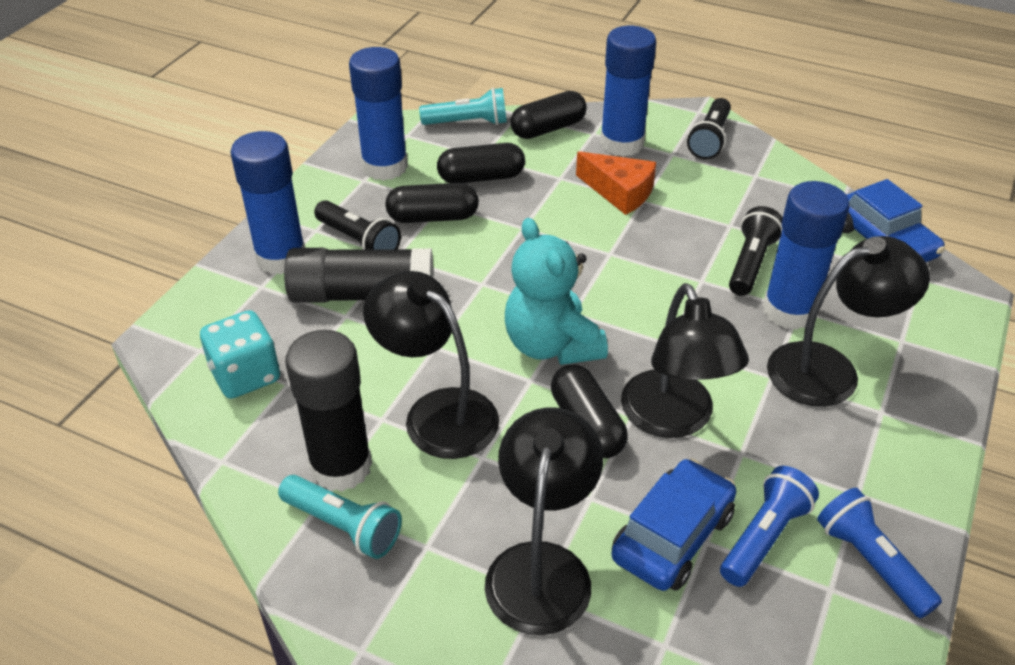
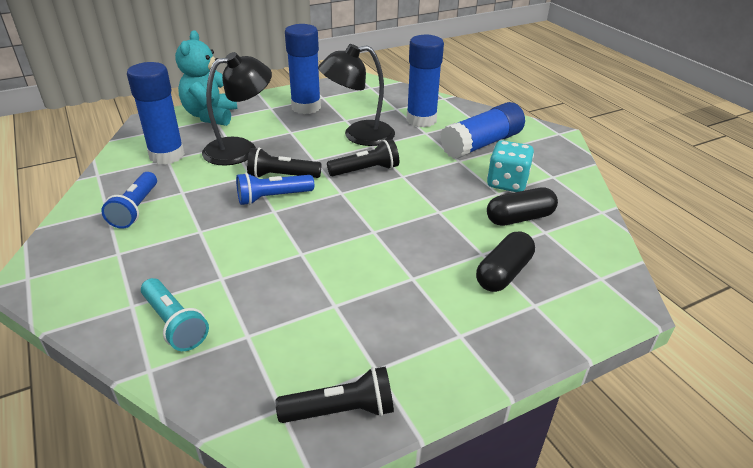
black capsule: [385,183,479,223] [437,143,525,183] [510,91,587,139] [551,364,628,458] = 4 -> [476,232,535,292] [487,187,558,226] = 2
black glue stick: [284,248,433,303] [285,330,372,492] = 2 -> none = 0
black lamp: [363,271,499,459] [485,407,603,635] [621,283,749,438] [767,236,930,407] = 4 -> [202,52,272,166] [318,44,395,146] = 2
blue car: [612,459,736,591] [842,179,945,262] = 2 -> none = 0
orange cheese: [576,151,656,215] = 1 -> none = 0
turquoise flashlight: [278,475,402,559] [419,88,507,125] = 2 -> [141,278,209,351] = 1

